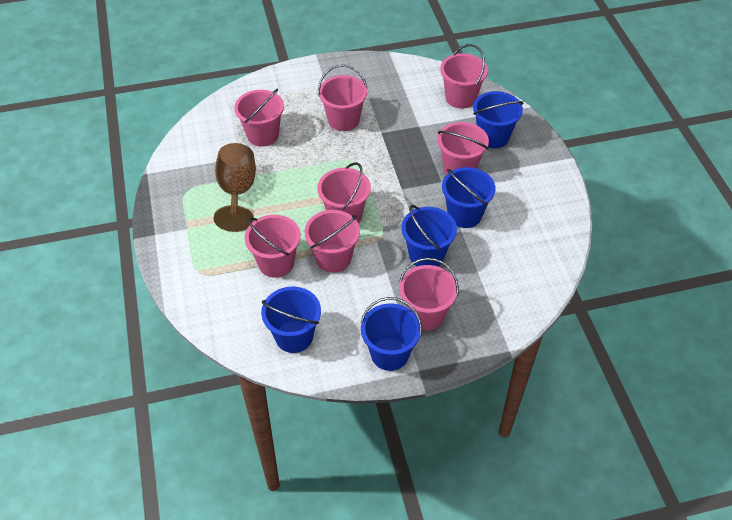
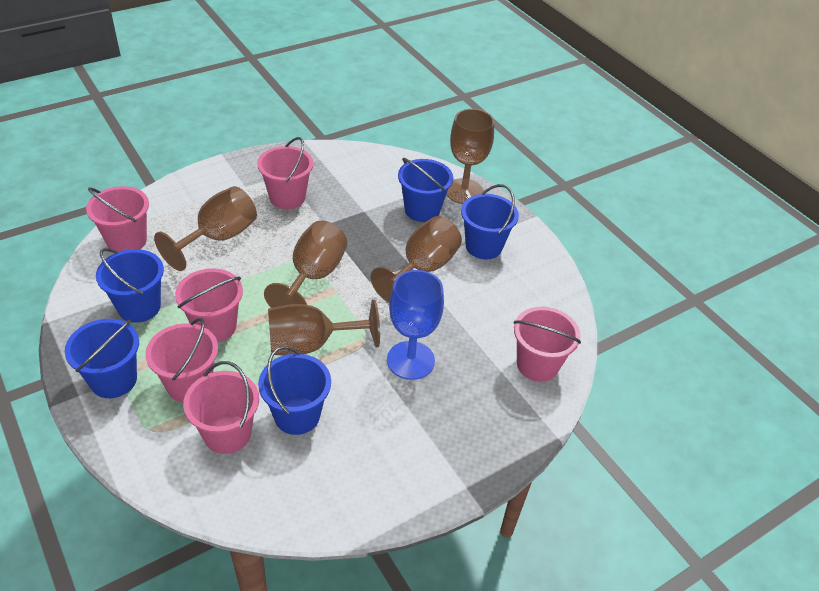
blue goblet: none = 0 -> [387,270,444,380] = 1
brown goblet: [214,143,256,232] = 1 -> [154,186,257,271] [264,221,347,308] [268,299,380,356] [371,216,462,303] [446,109,494,204] = 5
pink bucket: [234,88,284,147] [245,215,301,278] [304,210,360,273] [317,162,371,223] [318,65,367,131] [399,258,459,330] [438,122,489,175] [440,44,488,109] = 8 -> [86,186,149,252] [145,318,218,403] [175,268,243,342] [183,361,259,454] [257,137,313,209] [514,307,581,382] = 6

